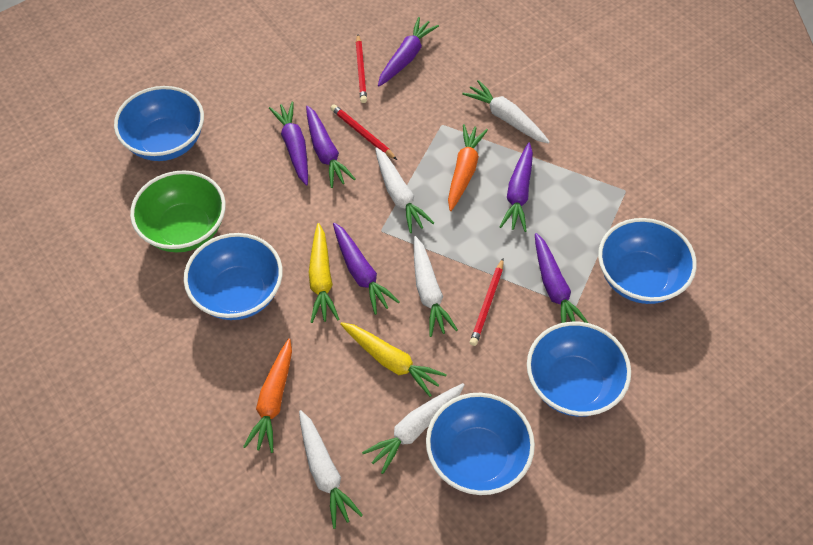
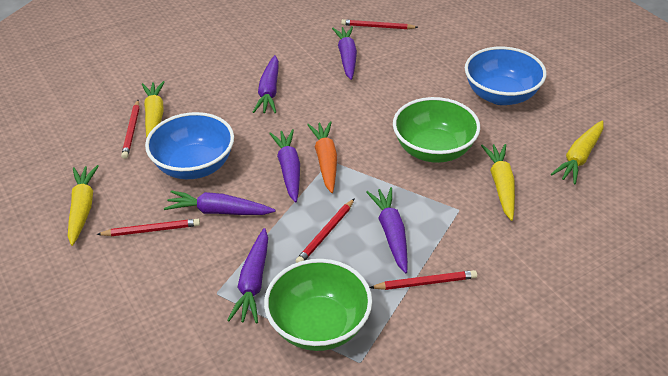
blue bowl: [114,86,204,161] [184,233,283,320] [426,393,535,495] [527,322,631,417] [598,218,697,304] = 5 -> [145,112,234,179] [465,47,547,105] = 2
green bowl: [130,170,226,252] = 1 -> [264,259,372,351] [393,97,480,163] = 2
orange carrot: [243,338,292,453] [448,124,488,211] = 2 -> [307,121,337,193] = 1
red pencil: [330,104,397,160] [356,34,367,103] [470,259,504,346] = 3 -> [96,219,200,236] [121,100,140,159] [296,198,355,263] [341,19,419,29] [369,270,477,290] = 5
white carrot: [299,410,363,529] [362,383,465,474] [375,147,434,233] [414,236,458,337] [462,80,550,144] = 5 -> none = 0
yellow carrot: [309,223,340,323] [340,322,447,397] = 2 -> [68,165,99,246] [142,81,165,137] [481,144,515,221] [551,120,604,184] = 4

